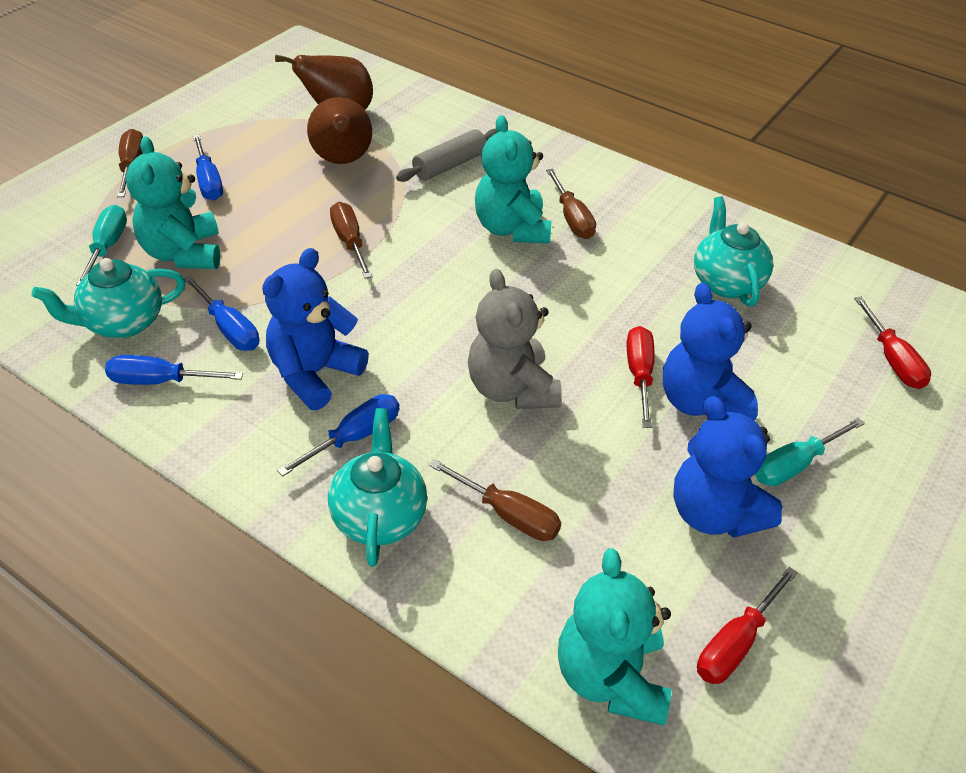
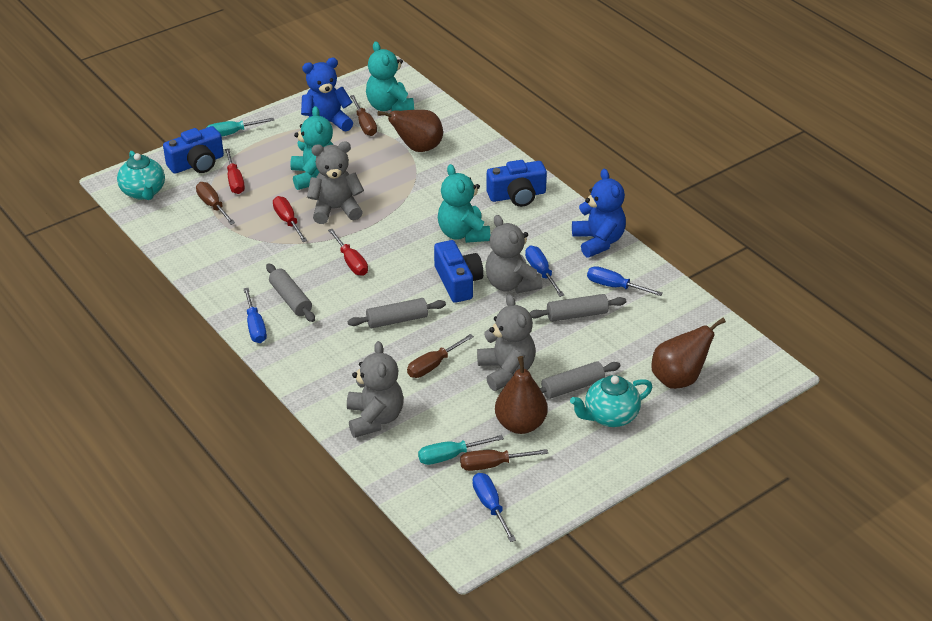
blue camera: none = 0 -> [163,126,224,174] [434,240,484,303] [486,160,547,207] = 3
blue teddy bear: [262,248,369,410] [663,283,758,421] [673,396,783,538] = 3 -> [301,58,353,132] [572,169,626,258] = 2
brown pear: [275,55,373,110] [307,97,372,164] = 2 -> [377,110,443,152] [495,356,548,434] [651,318,726,389] = 3
grey rolling pin: [396,129,497,182] = 1 -> [266,263,315,322] [348,298,446,328] [529,294,626,322] [540,361,621,399] = 4
grey teddy bear: [468,269,562,409] = 1 -> [307,142,364,224] [347,341,403,438] [477,294,536,391] [485,215,543,293] = 4
turquoise teapot: [31,258,185,338] [328,408,427,567] [694,197,773,307] = 3 -> [117,151,165,200] [570,375,652,427] = 2

